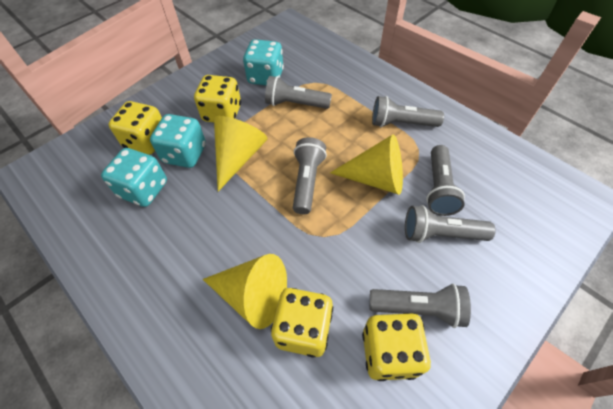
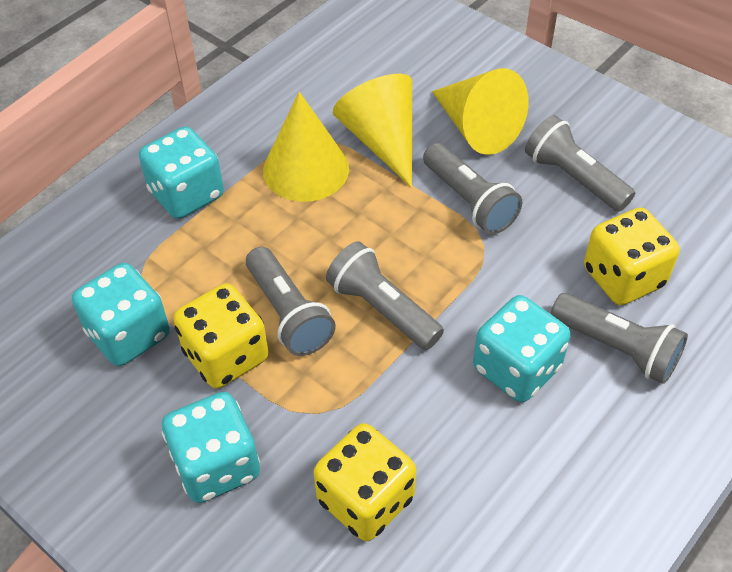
grey flashlight: [265,76,332,109] [293,137,327,214] [370,284,471,328] [372,96,444,127] [405,205,496,243] [426,145,465,216] = 6 -> [246,247,336,356] [326,241,444,350] [423,143,522,235] [525,115,635,212] [551,293,688,384] = 5
turquoise dice: [101,148,167,207] [150,114,206,168] [243,39,284,85] = 3 -> [72,263,170,366] [139,126,224,219] [162,392,260,503] [473,295,570,402] = 4
yellow dice: [109,101,162,154] [194,75,241,123] [271,288,333,358] [362,313,431,381] = 4 -> [173,283,269,388] [314,423,416,541] [584,207,680,305] = 3

